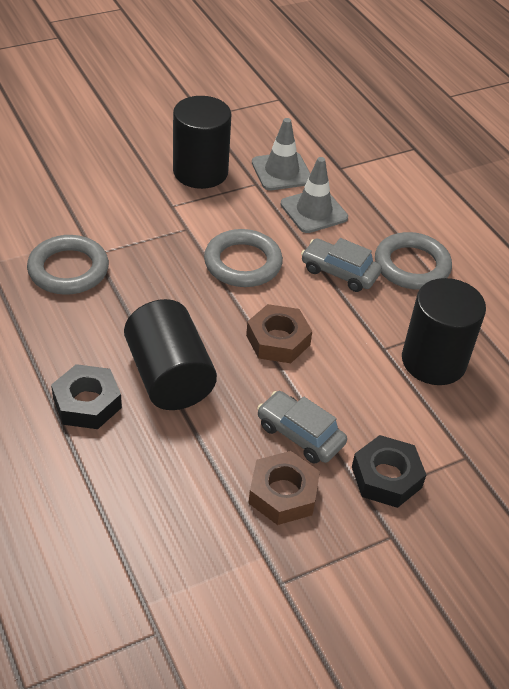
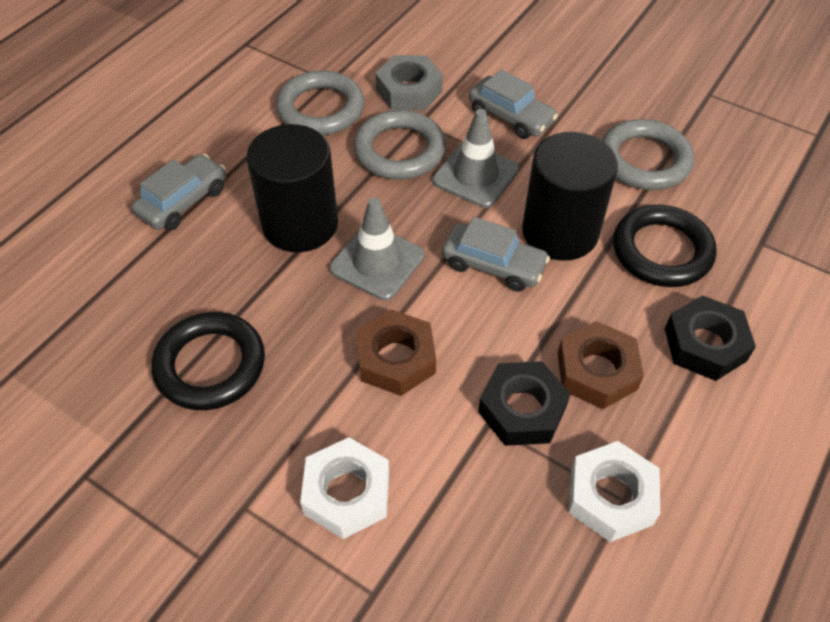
black cylinder: [124,299,217,410] [173,96,231,189] [402,278,486,385] = 3 -> [246,124,338,252] [522,132,618,261] = 2
black ring: none = 0 -> [151,312,265,410] [613,205,717,287] = 2
grey car: [257,391,347,464] [301,238,382,292] = 2 -> [132,154,226,230] [442,217,550,292] [469,69,558,139] = 3
grey nut: none = 0 -> [375,55,443,110] = 1
white nut: none = 0 -> [300,437,389,539] [569,441,660,542] = 2

